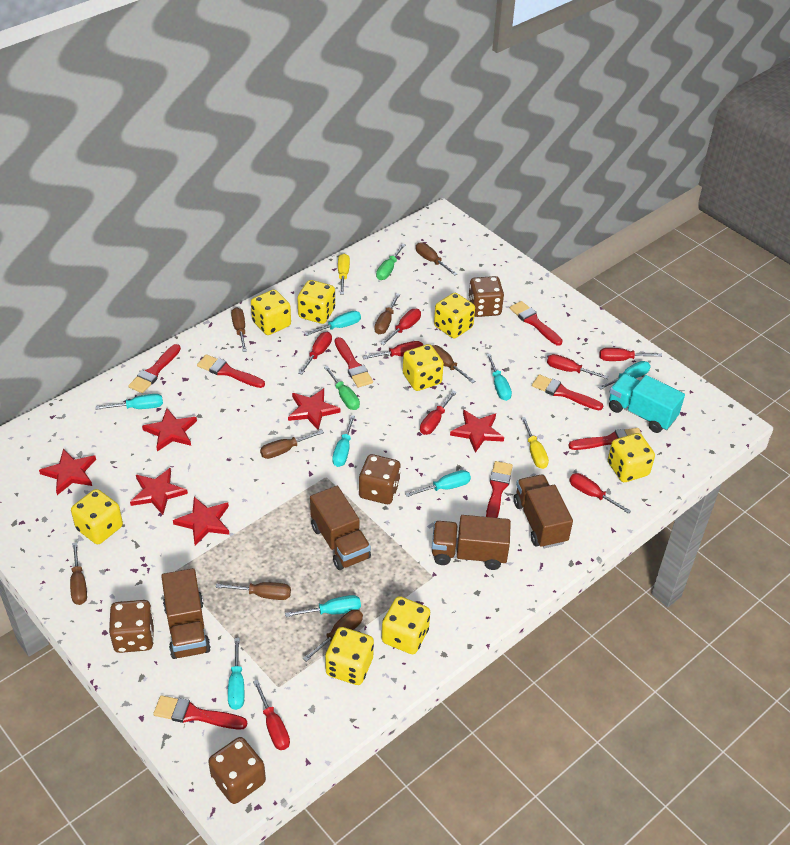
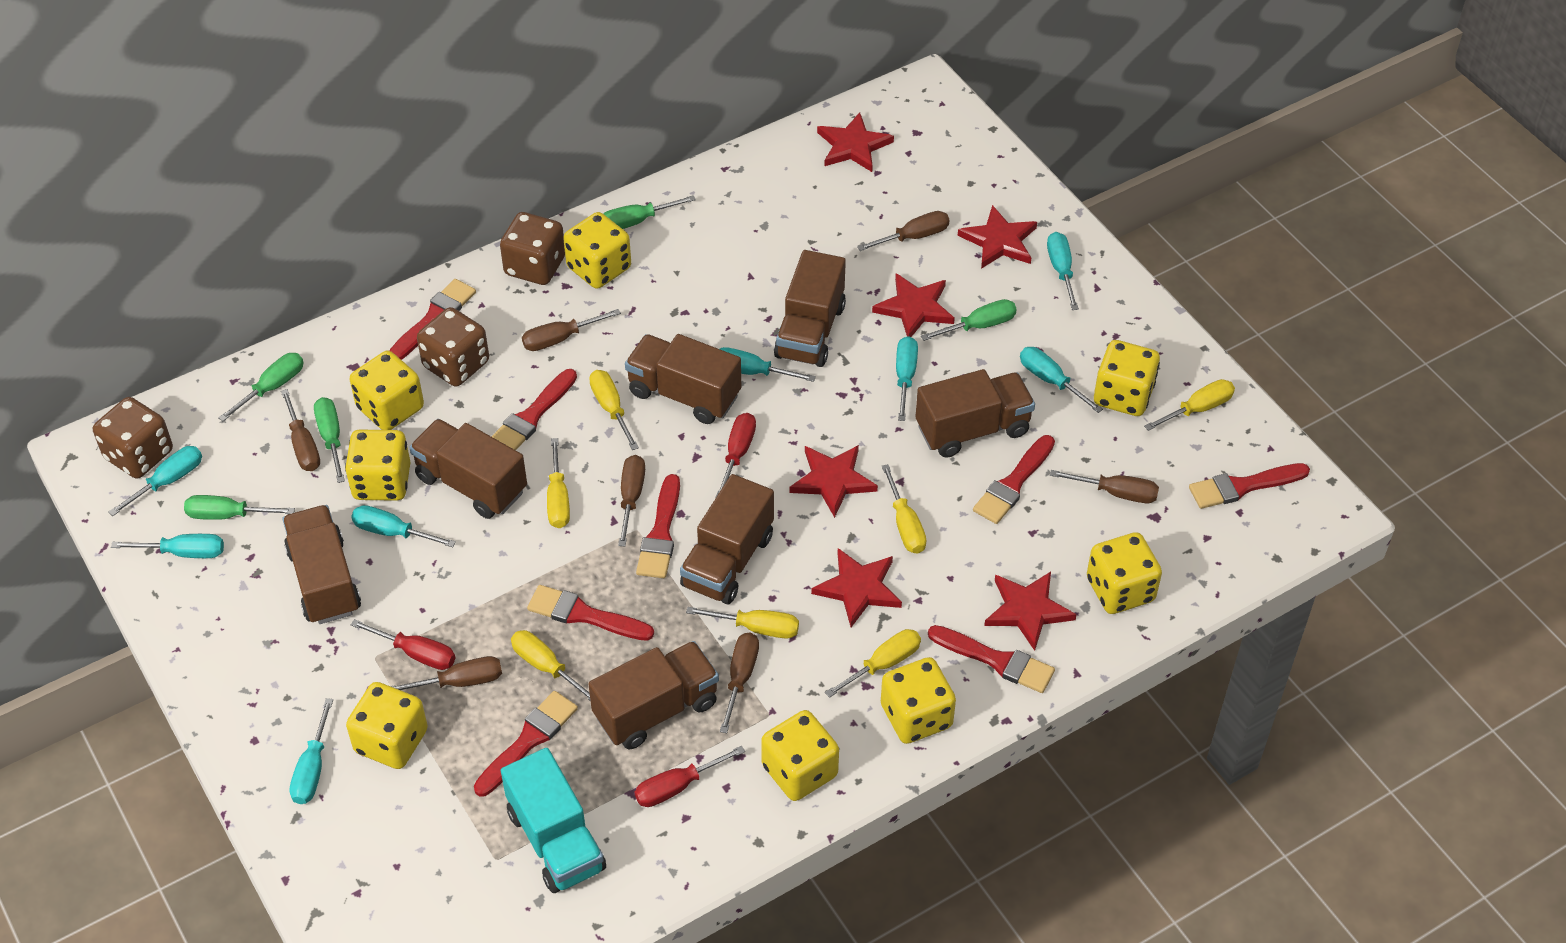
brown dice: [109,600,154,653] [208,737,266,804] [359,454,401,504] [468,276,504,317] = 4 -> [93,397,173,479] [417,307,489,387] [500,212,565,285] = 3
brown screwdriver: [70,542,87,605] [215,582,291,600] [231,307,247,352] [260,430,324,459] [303,609,363,662] [374,293,400,335] [416,242,457,276] [432,345,475,383] = 8 -> [281,389,320,471] [391,656,502,690] [522,309,621,351] [618,455,645,546] [720,633,759,733] [857,211,950,251] [1050,470,1159,503] = 7
brown truck: [161,568,211,659] [310,486,371,570] [432,515,511,570] [514,475,573,548] = 4 -> [282,505,361,624] [409,419,527,519] [588,641,719,749] [625,334,741,424] [680,474,774,604] [774,250,846,367] [915,369,1035,458] = 7
green screwdriver: [324,366,360,410] [376,244,405,280] = 2 -> [184,495,295,520] [218,353,304,421] [314,397,345,483] [603,195,696,229] [921,299,1017,341] = 5
red screwdriver: [253,680,290,750] [298,332,332,375] [363,341,423,359] [381,309,421,345] [420,391,457,435] [547,354,609,379] [569,473,631,514] [599,348,662,361] = 8 -> [351,619,455,670] [635,746,745,807] [715,413,756,498] = 3
yellow screwdriver: [338,254,350,294] [521,417,549,469] = 2 -> [511,630,590,700] [547,438,570,528] [589,370,639,450] [686,607,799,639] [825,629,921,698] [882,464,926,554] [1144,379,1235,431] = 7

